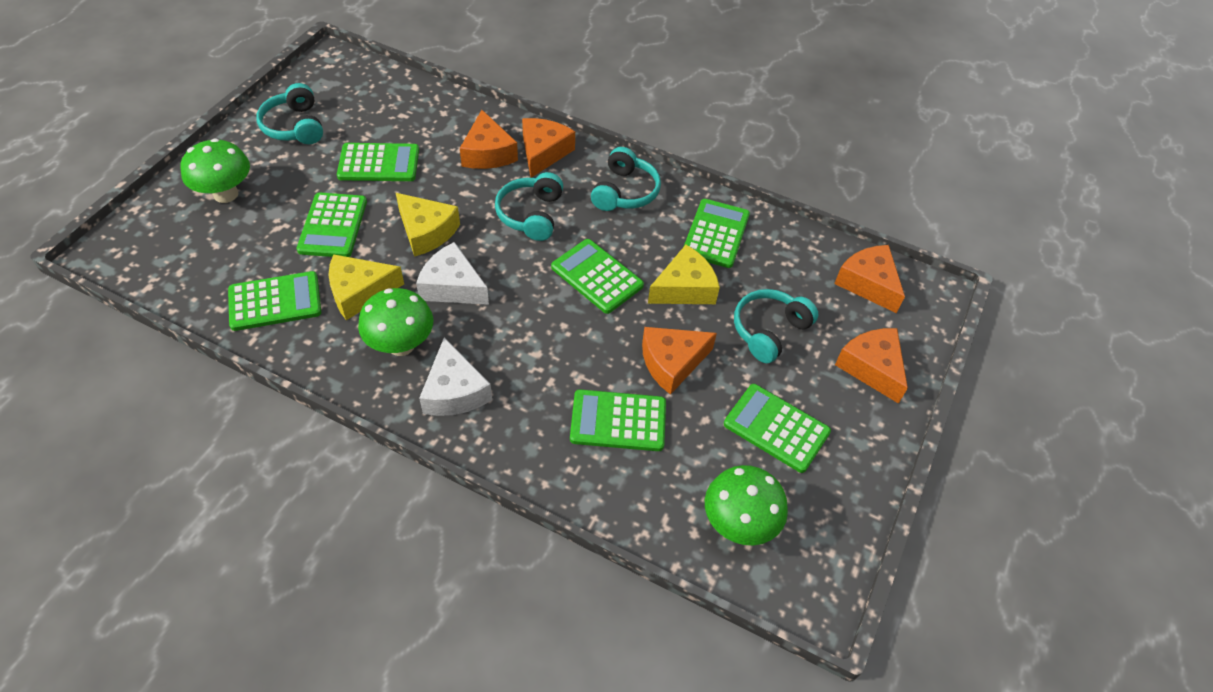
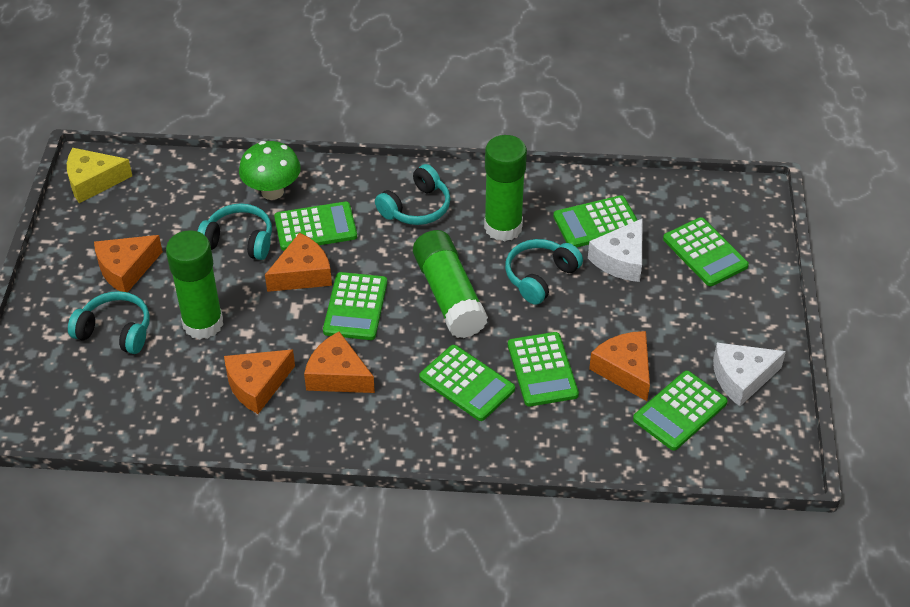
green glue stick: none = 0 -> [166,230,223,340] [413,230,488,338] [484,135,527,241] = 3
green mushroom: [180,138,250,203] [358,288,433,356] [705,465,788,545] = 3 -> [239,141,301,200] = 1
yellow cheese: [328,254,404,320] [396,193,460,257] [648,245,720,304] = 3 -> [67,148,132,203] = 1

